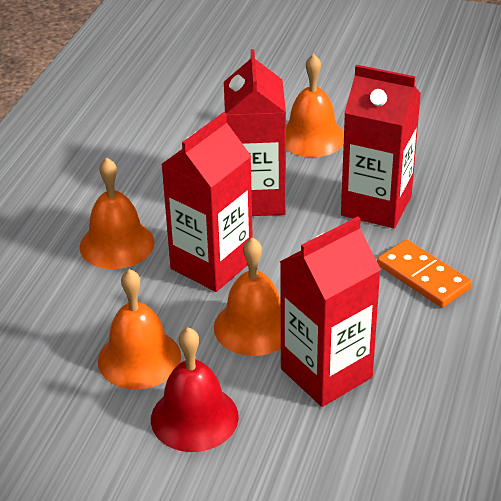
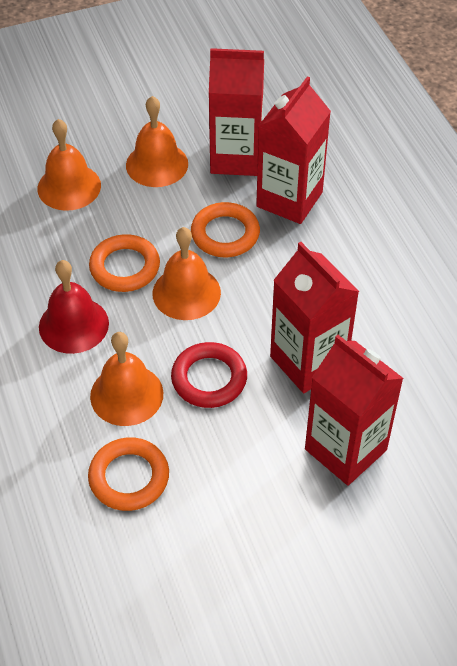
orange domino: [377,239,472,308] = 1 -> none = 0
orange ring: none = 0 -> [88,437,169,511] [89,234,160,292] [191,202,260,257] = 3
red ring: none = 0 -> [171,342,247,408] = 1

